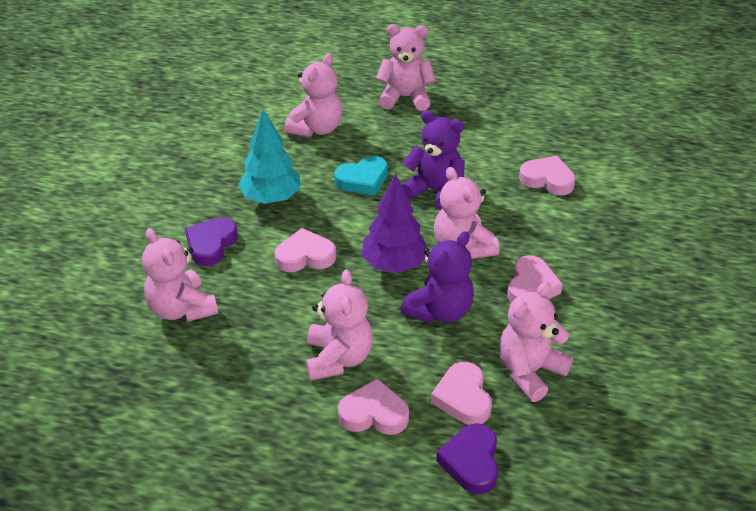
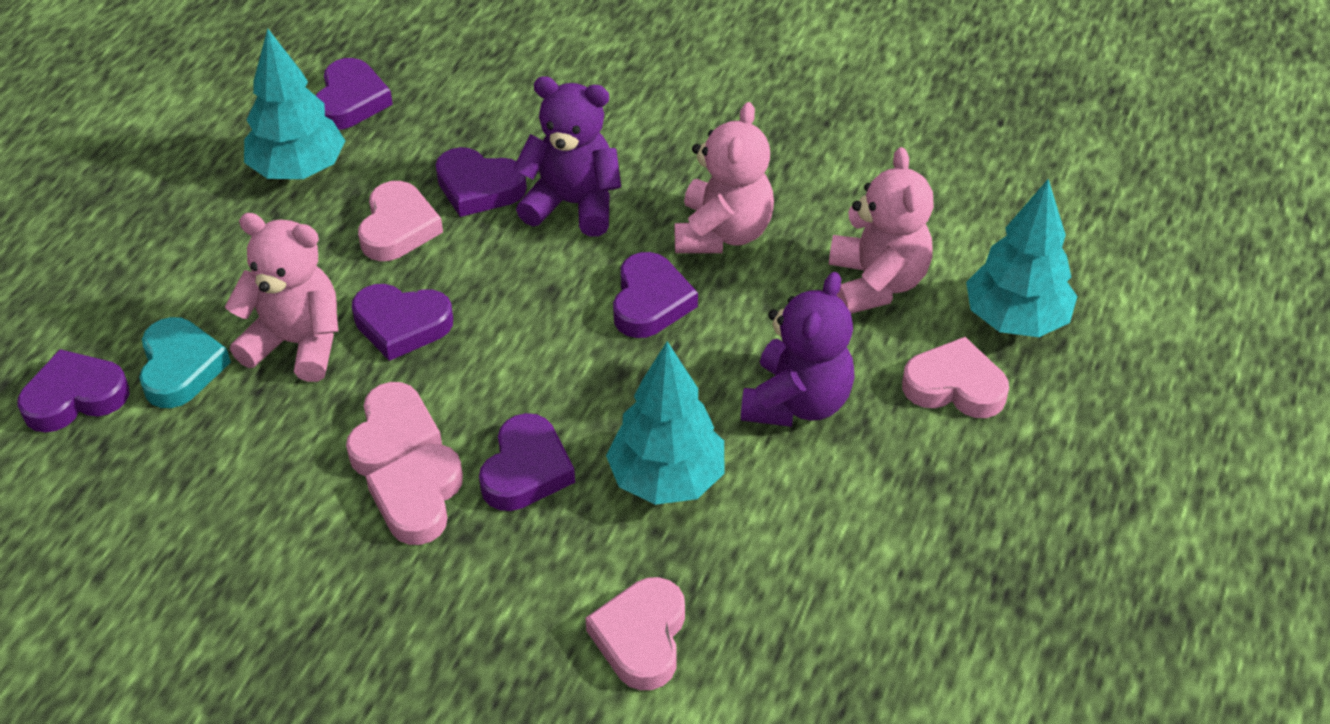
pink teddy bear: [142,228,218,322] [285,53,343,137] [306,270,373,381] [376,24,436,111] [434,167,499,259] [499,281,573,402] = 6 -> [225,213,338,382] [675,102,774,253] [829,147,934,314] = 3
purple heart: [185,217,238,266] [436,423,498,494] = 2 -> [17,349,129,432] [315,58,393,130] [352,284,453,361] [436,147,527,217] [479,413,575,511] [613,252,698,338] = 6
purple tree: [361,174,427,273] = 1 -> none = 0
turquoise tree: [238,109,301,204] = 1 -> [244,28,345,179] [606,342,724,505] [966,179,1078,337] = 3

